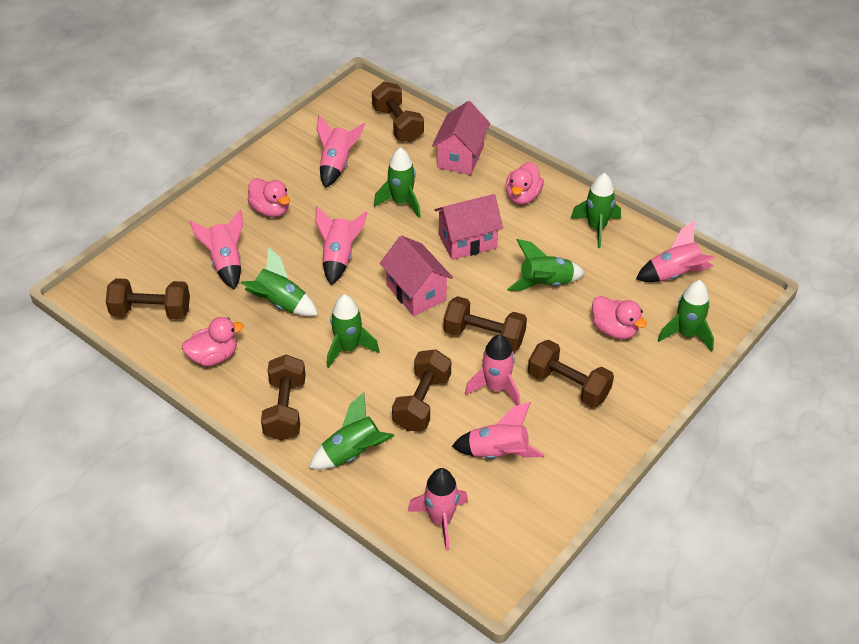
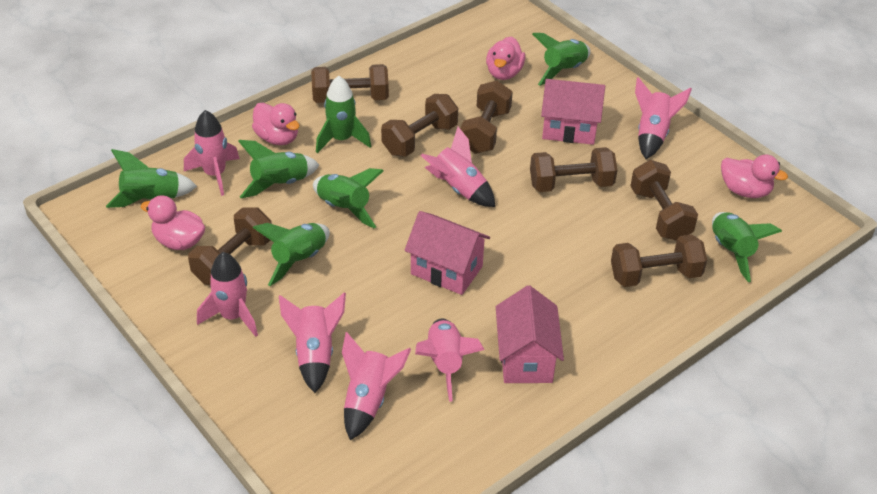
brown dumbbell: [106,278,190,319] [261,355,306,441] [372,82,424,142] [392,350,451,431] [443,296,527,352] [528,340,614,408] = 6 -> [188,207,272,285] [311,64,389,103] [381,94,458,157] [460,81,513,154] [530,147,617,192] [611,234,707,287] [631,160,698,241] = 7

